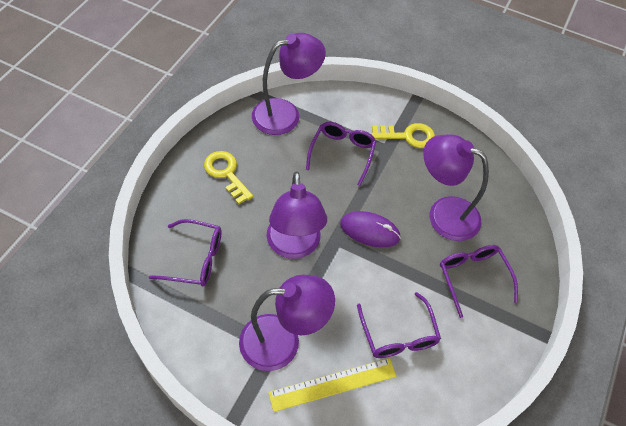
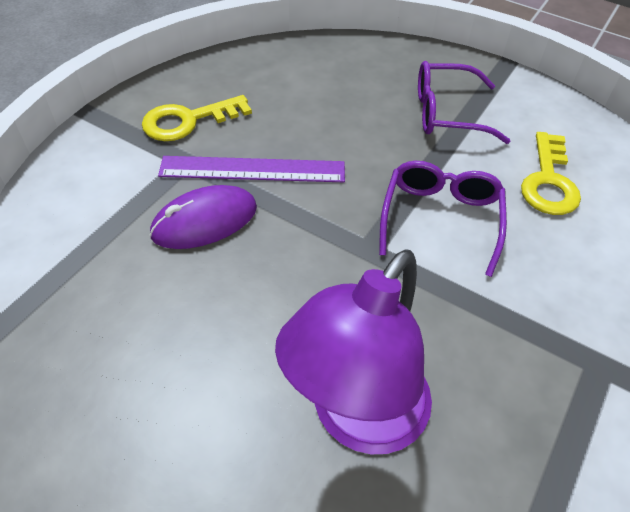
purple glasses: [149,219,222,287] [306,122,377,186] [357,292,441,358] [440,245,518,318] = 4 -> [379,161,507,277] [418,61,510,144] = 2
purple lamp: [239,275,335,371] [252,33,326,135] [267,172,327,259] [423,134,489,241] = 4 -> [275,249,432,454] = 1
purple ruler: none = 0 -> [158,156,345,182] = 1
yellow ruler: [268,358,396,412] = 1 -> none = 0

